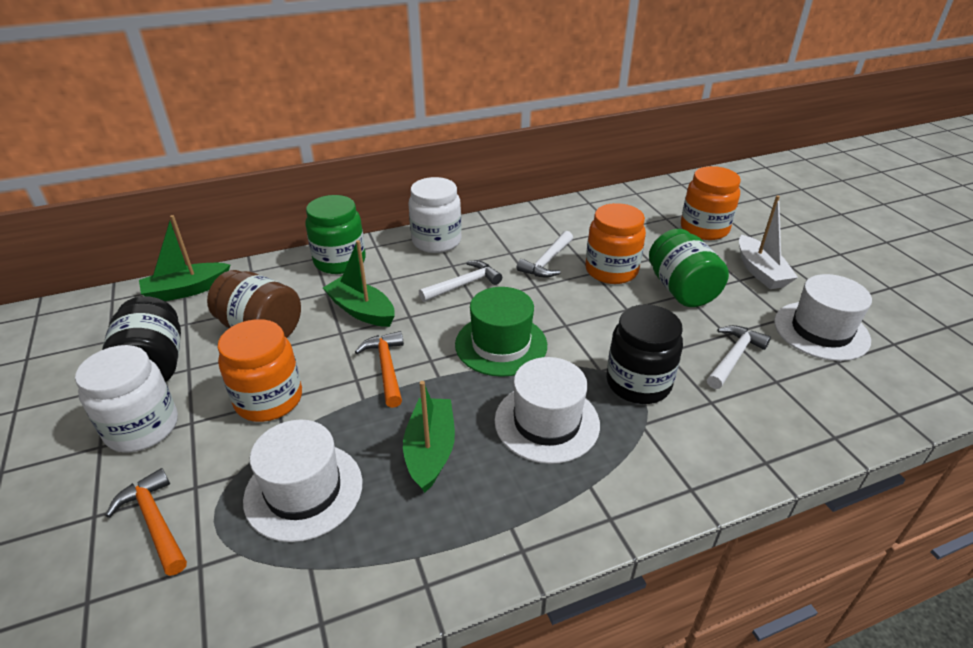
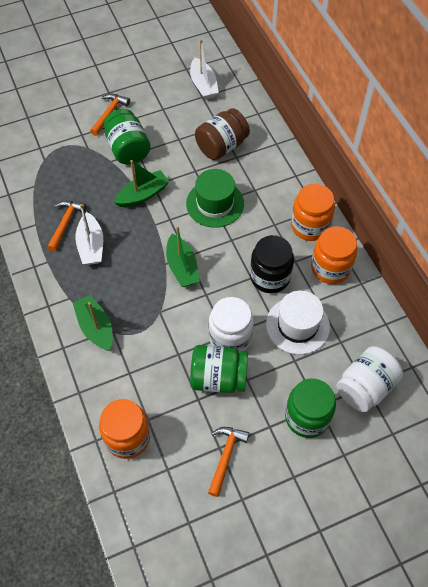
black jar: [102,296,181,382] [606,304,683,404] = 2 -> [250,235,294,293] = 1
green jar: [305,195,366,274] [649,229,729,307] = 2 -> [104,109,151,165] [190,345,248,393] [285,378,336,438] = 3
orange hammer: [105,468,187,576] [355,331,404,408] = 2 -> [47,201,87,252] [90,94,130,136] [208,427,249,497] = 3
white boat: [739,195,798,289] = 1 -> [75,204,103,265] [190,39,219,100] = 2
white hammer: [419,261,502,302] [517,231,573,278] [707,325,771,389] = 3 -> none = 0
white hat: [243,420,363,542] [495,357,600,464] [774,274,872,361] = 3 -> [266,290,330,355] = 1

